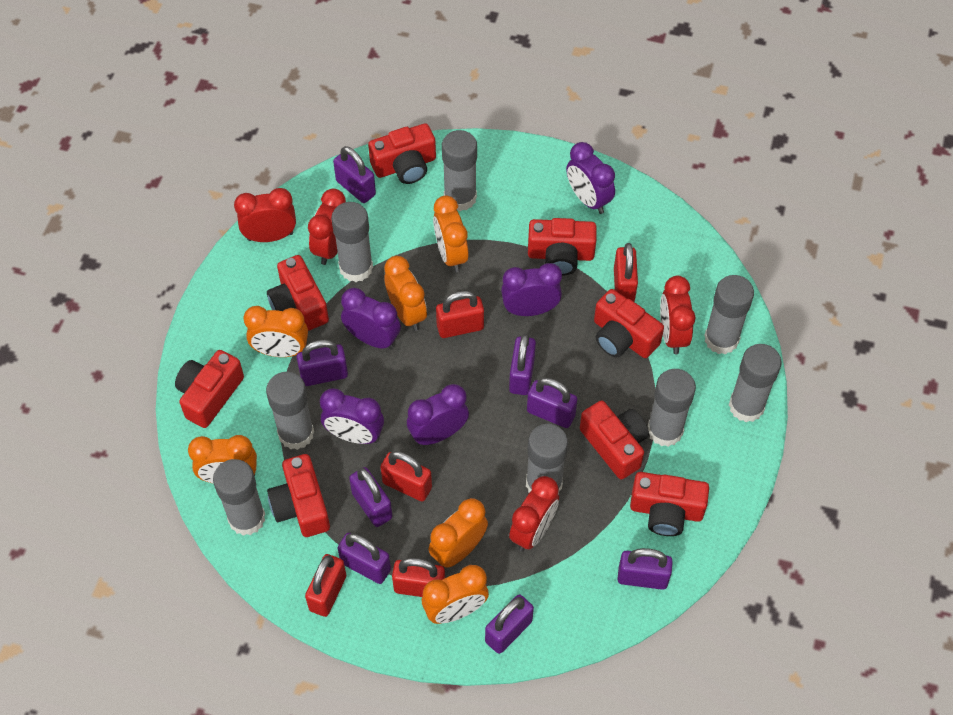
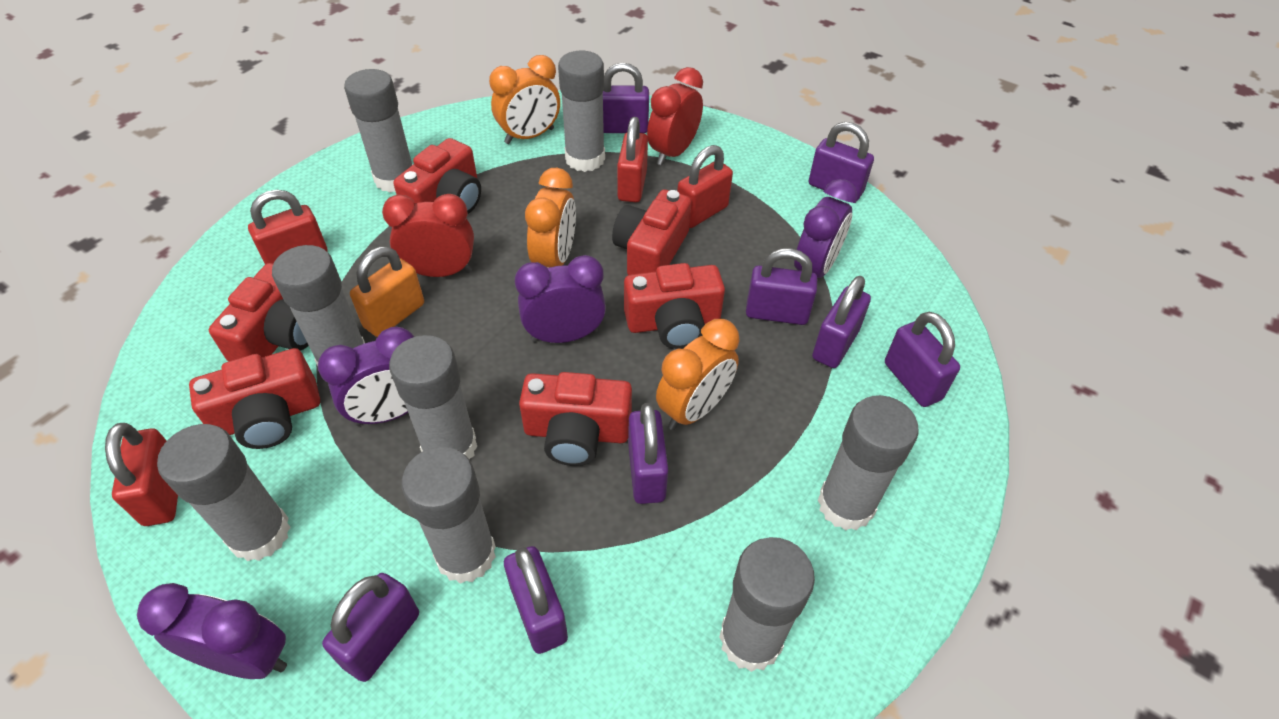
orange clock: [188,435,257,484] [244,306,308,357] [384,256,427,331] [422,565,489,624] [429,498,488,568] [433,196,469,272] = 6 -> [489,55,560,144] [525,168,576,268] [656,319,739,430] = 3
orange padlock: none = 0 -> [350,246,424,337] = 1
purple clock: [320,388,384,444] [341,288,401,350] [407,384,469,445] [501,263,562,316] [566,142,615,214] = 5 -> [137,583,287,679] [318,327,414,426] [515,255,606,343] [794,179,857,278] = 4
red camera: [175,350,244,428] [267,255,329,331] [267,454,330,537] [368,123,436,184] [528,218,597,276] [580,401,649,479] [594,289,664,358] [630,472,709,536] = 8 -> [189,348,320,449] [209,263,309,362] [393,138,481,214] [519,372,632,466] [612,190,692,275] [624,263,725,349] = 6
red clock: [234,188,296,242] [308,189,346,265] [509,476,559,552] [660,276,696,354] = 4 -> [382,194,474,277] [647,67,703,165] = 2
red padlock: [305,554,346,617] [381,451,432,501] [392,558,445,597] [436,291,484,338] [614,243,638,302] = 5 -> [105,423,178,526] [248,190,328,264] [617,117,648,202] [677,145,733,228] = 4

